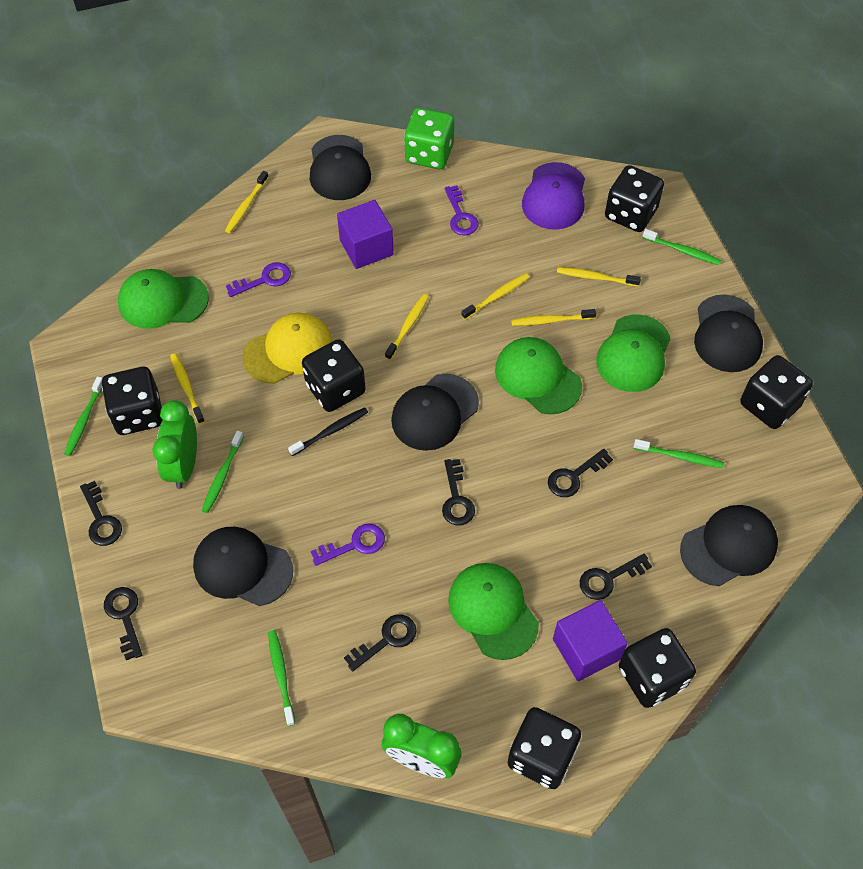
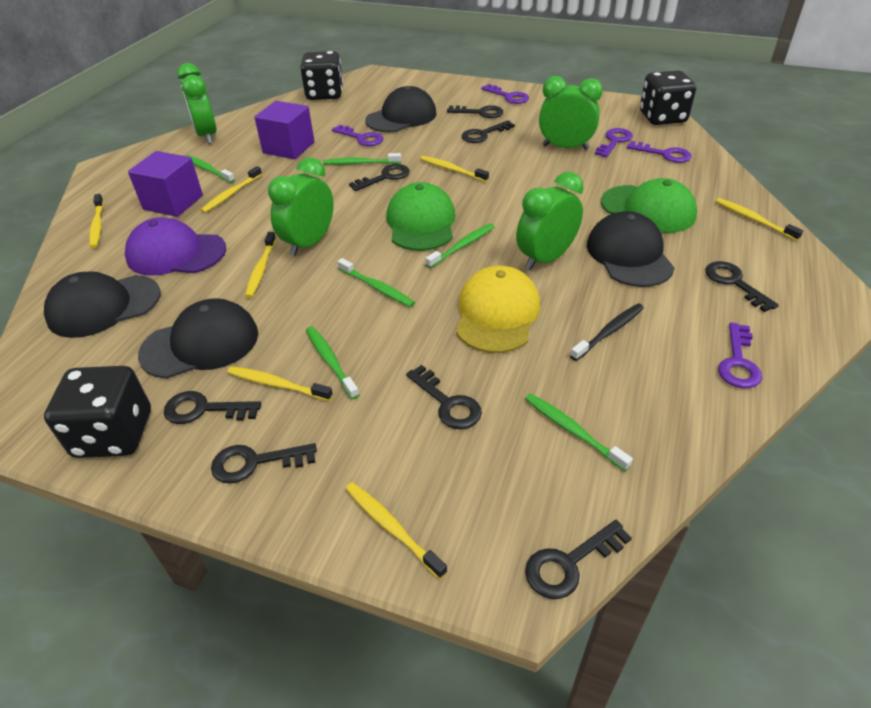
black cap: [193,527,293,606] [310,135,371,200] [391,374,479,451] [680,505,778,586] [694,295,763,372] = 5 -> [44,271,161,338] [138,298,258,379] [365,86,437,132] [587,211,675,287] = 4
black dice: [102,367,163,435] [302,339,366,412] [508,707,581,789] [605,165,664,232] [619,628,696,708] [740,355,813,429] = 6 -> [44,366,151,458] [300,51,343,100] [640,70,696,125] = 3
black key: [80,481,122,546] [104,587,142,660] [344,614,416,672] [442,459,475,525] [548,449,613,497] [580,553,652,600] = 6 -> [164,391,261,424] [211,443,317,484] [349,164,410,191] [406,365,482,429] [447,105,503,118] [462,120,515,143] [525,520,632,599] [705,261,779,312] = 8
green cap: [118,269,209,329] [448,563,539,660] [495,337,582,414] [596,315,671,392] = 4 -> [386,182,455,251] [601,178,697,233] = 2
green clock: [152,400,197,489] [382,714,462,778] = 2 -> [177,63,217,144] [268,158,334,256] [516,172,584,270] [539,76,603,150] = 4
green dice: [404,108,454,169] = 1 -> none = 0
green toothbrush: [64,376,102,456] [202,431,244,513] [268,630,295,726] [634,439,724,468] [642,229,721,265] = 5 -> [185,155,235,183] [306,326,359,399] [323,153,401,165] [337,258,415,307] [425,223,495,268] [525,393,633,471] = 6
purple key: [226,262,291,297] [311,523,385,566] [444,185,478,236] = 3 -> [332,125,383,146] [481,84,529,104] [595,128,633,157] [627,141,691,163] [718,323,762,388] = 5
yellow toothbrush: [170,353,205,424] [225,171,269,233] [385,294,429,360] [461,273,530,319] [511,309,596,326] [557,267,641,286] = 6 -> [89,194,104,248] [200,166,262,213] [227,366,333,401] [245,232,276,298] [345,482,447,579] [420,156,489,182] [716,198,803,241] = 7

